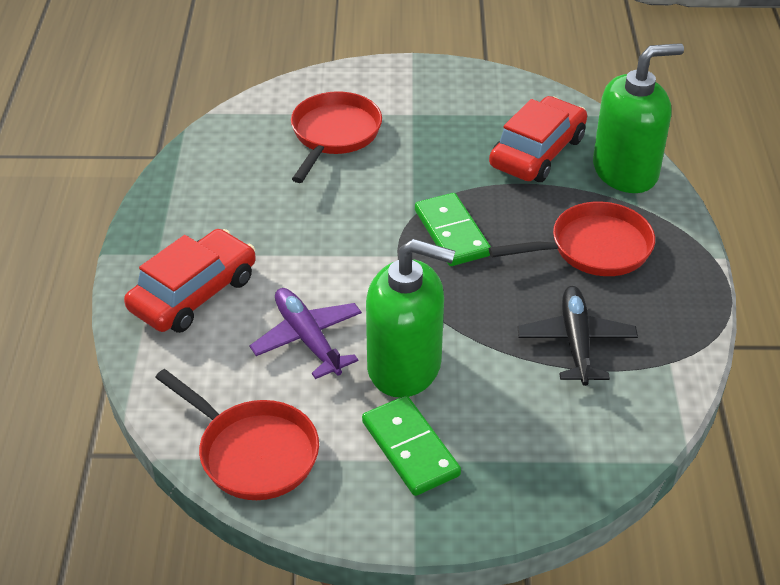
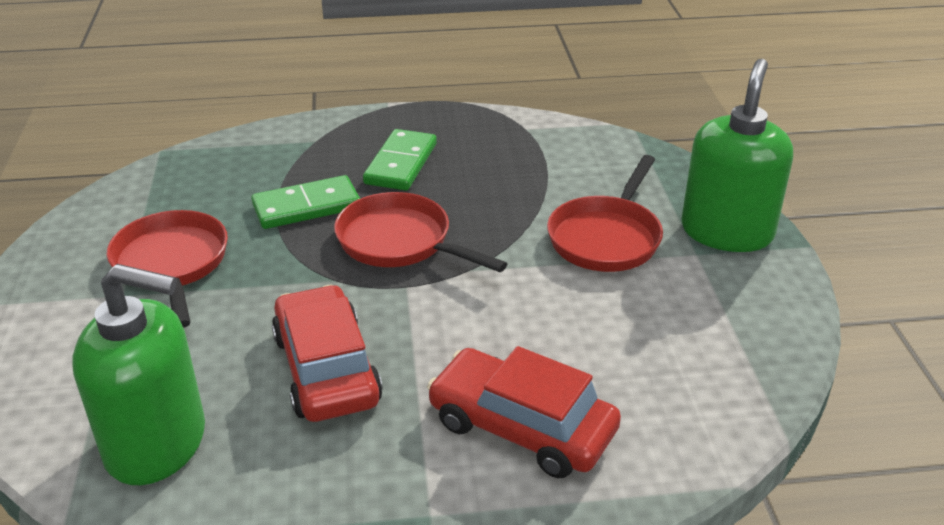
black plane: [518,286,638,386] = 1 -> none = 0
purple plane: [249,288,362,379] = 1 -> none = 0

